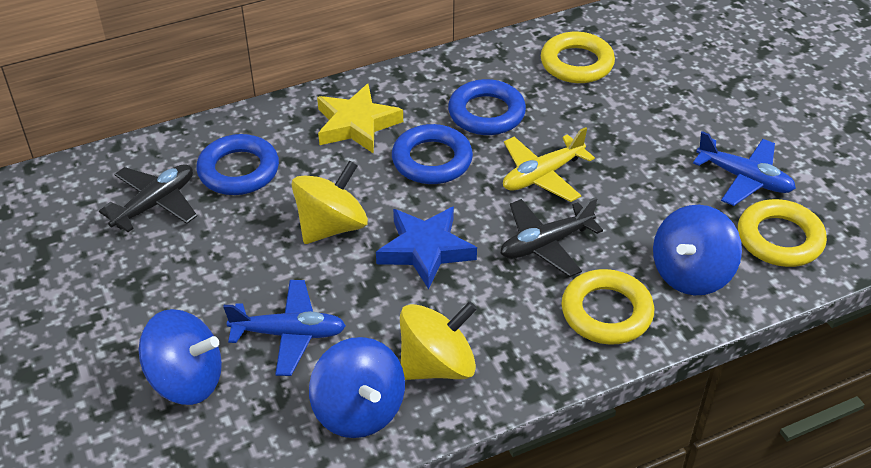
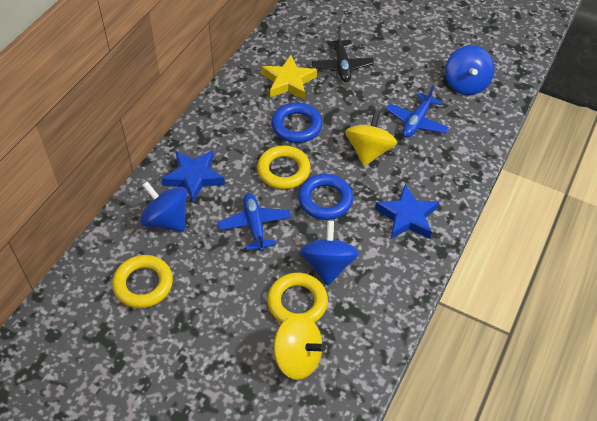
black plane: [99,164,197,232] [500,197,603,277] = 2 -> [312,29,374,82] = 1
blue ring: [196,134,279,195] [392,124,473,184] [448,79,526,135] = 3 -> [271,102,323,143] [298,174,353,220] = 2
blue star: [376,206,477,289] = 1 -> [161,150,225,202] [375,184,439,239] = 2
yellow plane: [503,127,595,202] = 1 -> none = 0

